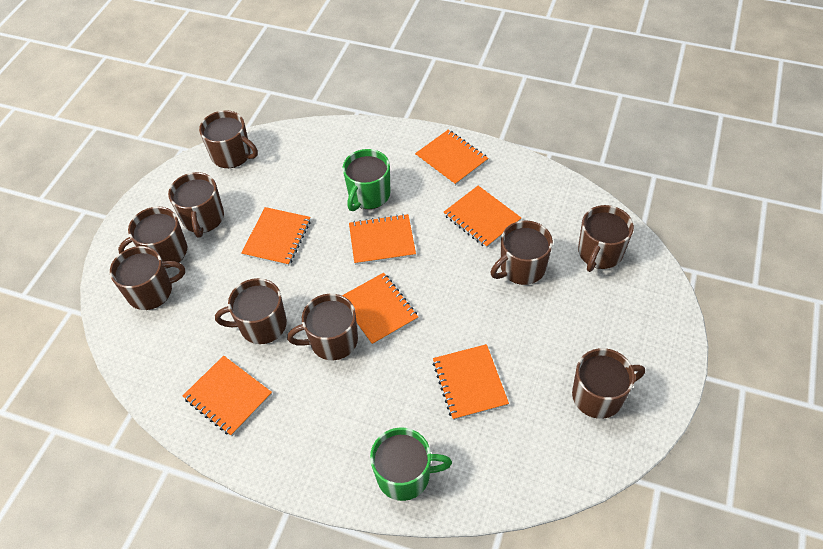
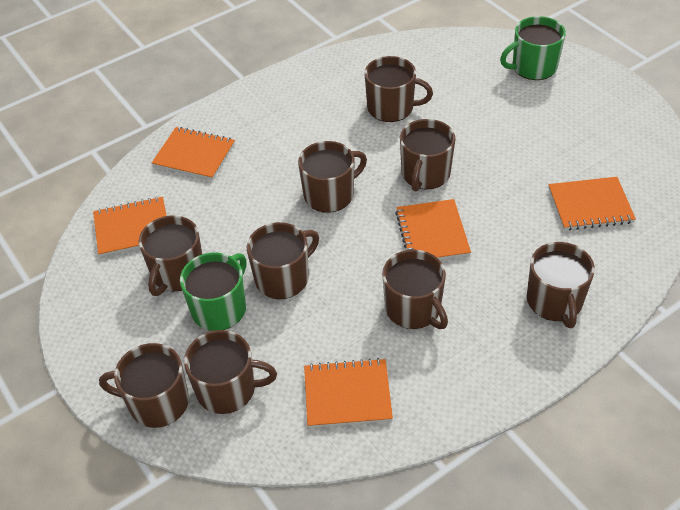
orange notebook: [183,355,272,436] [241,207,311,266] [342,273,418,345] [349,214,416,265] [415,130,489,186] [433,344,509,420] [444,186,521,248] = 7 -> [93,197,166,257] [152,127,235,180] [304,358,393,428] [395,199,471,260] [549,177,636,231] = 5

